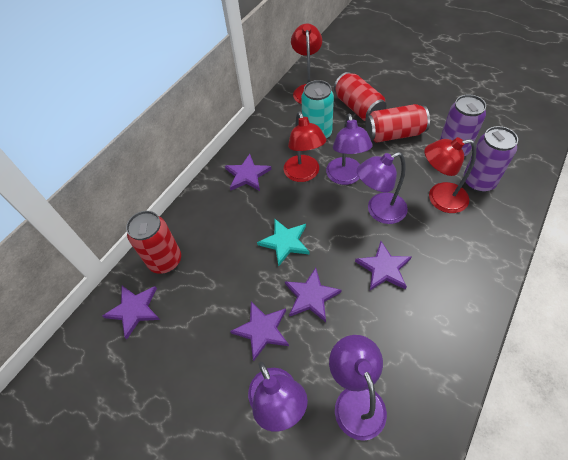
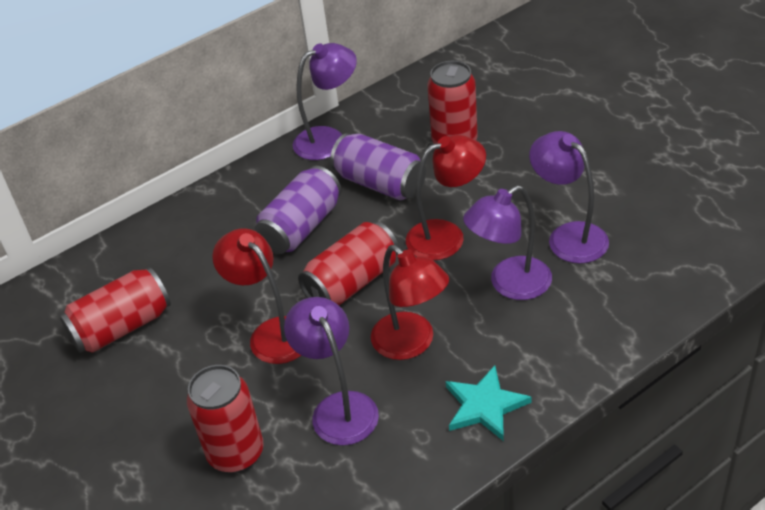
purple star: [102,286,160,339] [225,154,272,191] [230,302,289,361] [285,268,342,322] [355,241,412,290] = 5 -> none = 0
red can: [126,211,181,274] [334,72,386,121] [365,104,430,143] = 3 -> [59,267,171,353] [187,365,264,473] [298,221,399,305] [427,61,478,144] = 4
turquoise can: [301,80,334,139] = 1 -> none = 0

